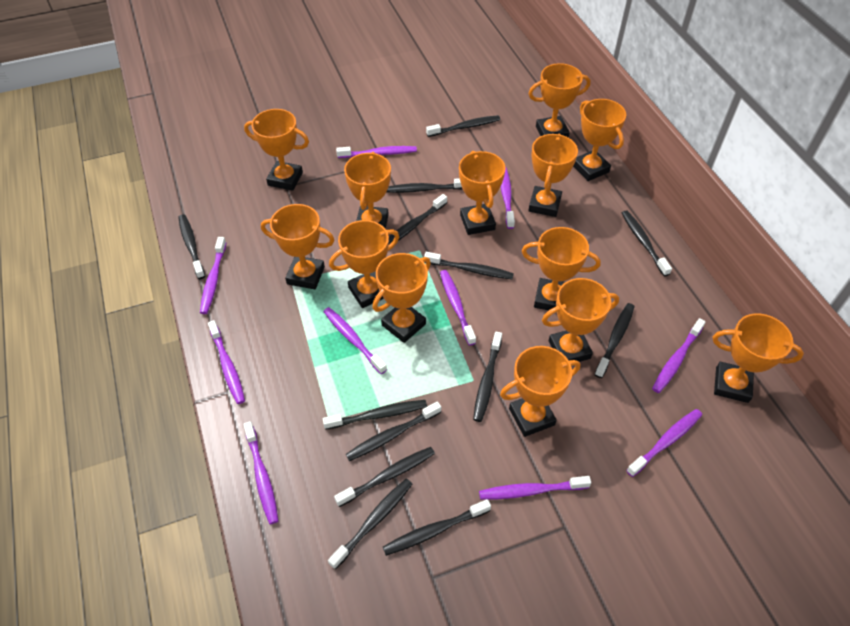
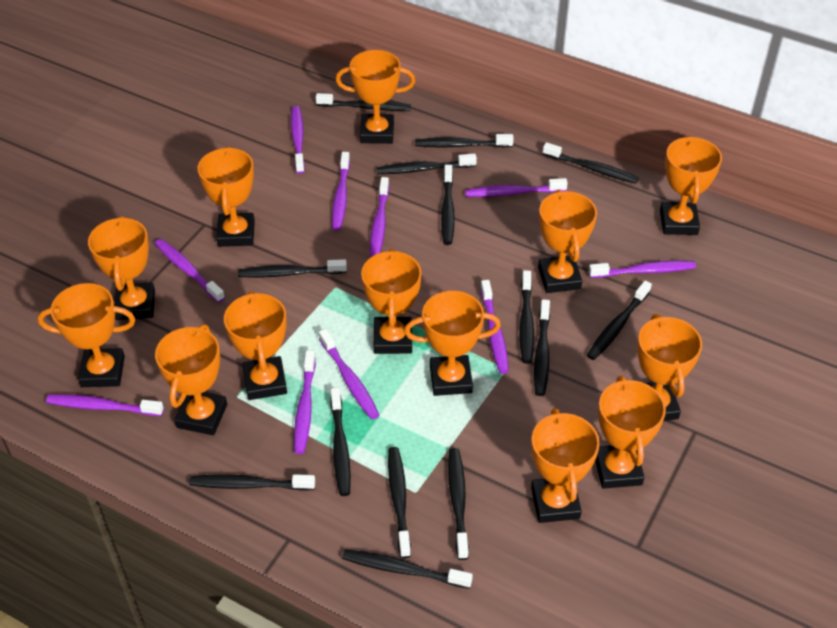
black toothbrush: [178,214,205,279] [323,400,427,430] [328,479,412,569] [334,447,435,507] [346,401,441,461] [383,499,491,556] [386,178,462,193] [389,194,447,245] [424,252,514,279] [426,115,500,137] [473,332,502,422] [594,303,635,378] [622,210,672,276] = 13 -> [189,474,315,491] [238,259,347,278] [316,93,411,111] [330,388,351,496] [342,549,473,589] [377,154,477,174] [388,447,411,558] [415,134,514,147] [441,165,455,245] [448,448,469,560] [519,270,534,364] [534,299,550,396] [543,142,639,184] [587,280,652,360] = 14

